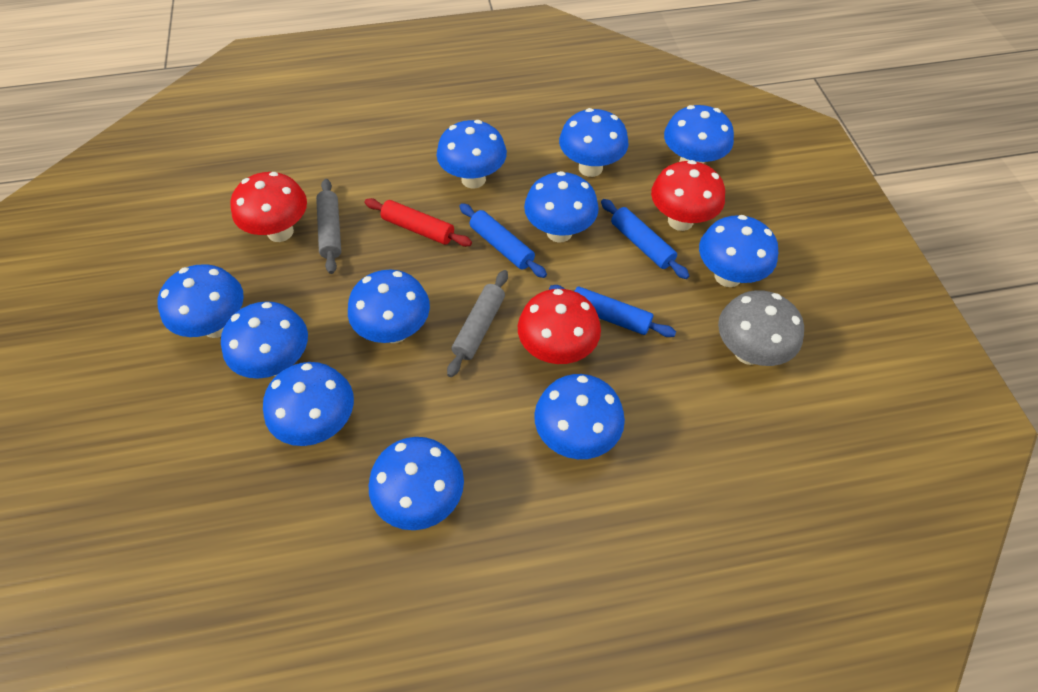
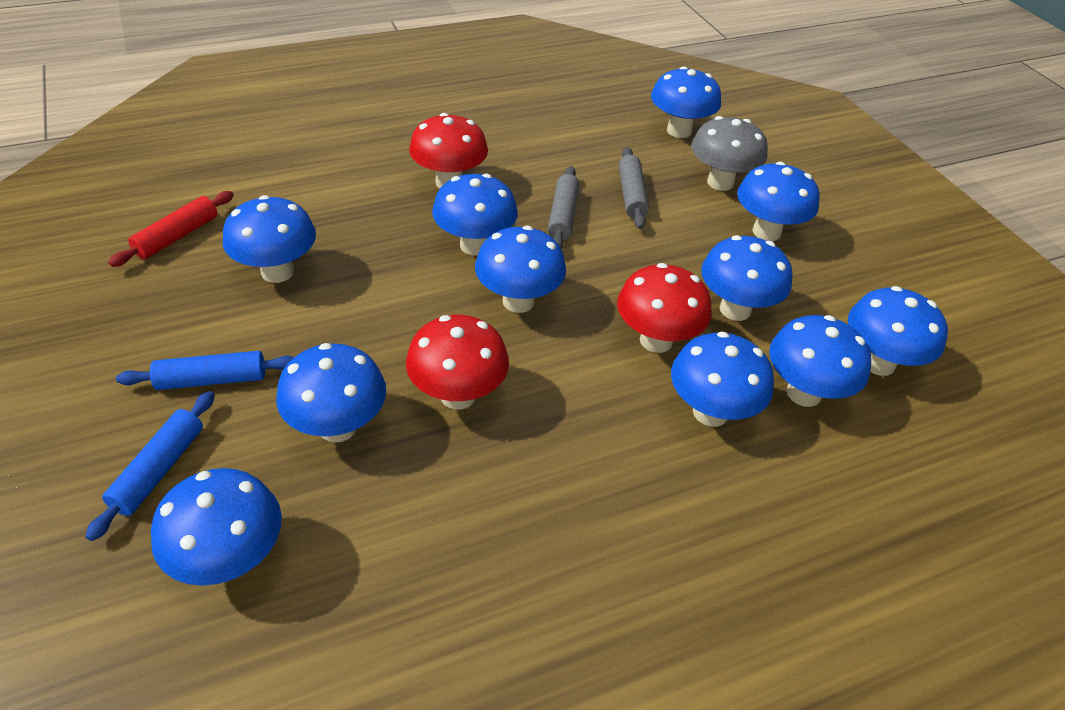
blue rolling pin: [459,203,547,278] [549,285,676,337] [601,199,689,279] = 3 -> [85,391,215,541] [116,351,294,390] = 2

